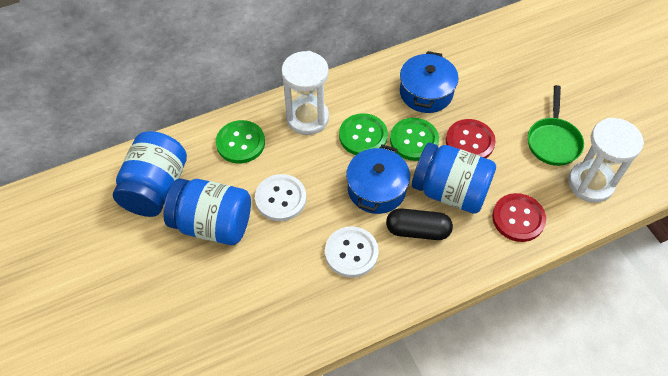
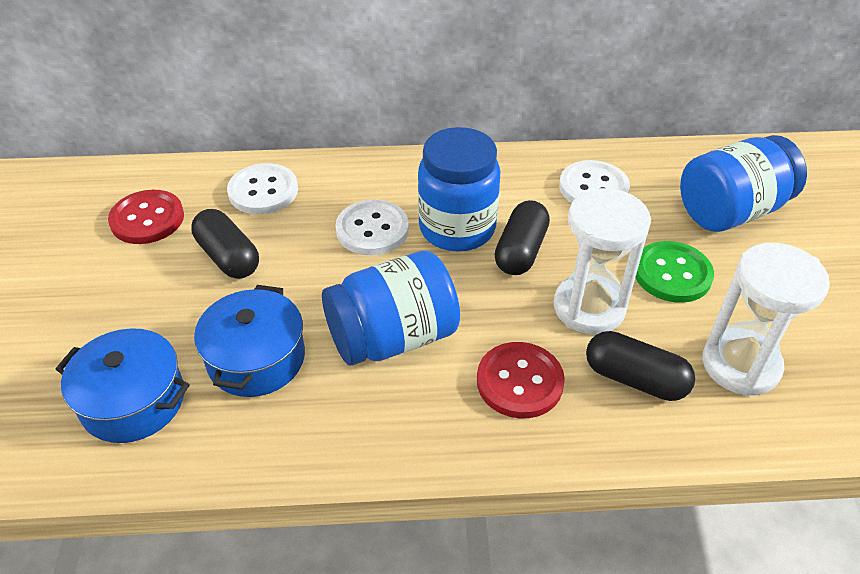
black capsule: [386,208,453,240] = 1 -> [191,209,259,279] [494,200,550,275] [586,331,695,401] = 3
green button: [216,120,265,164] [339,113,388,155] [390,118,439,161] = 3 -> [635,241,714,303] = 1
green pan: [528,85,584,166] = 1 -> none = 0
white button: [255,174,306,221] [325,226,379,278] = 2 -> [227,163,298,214] [336,200,409,255] [559,160,630,203] = 3

